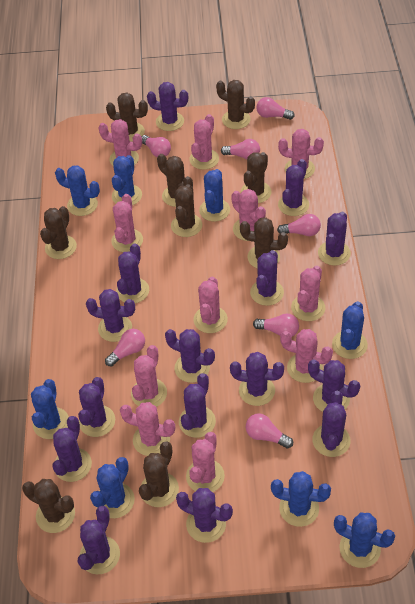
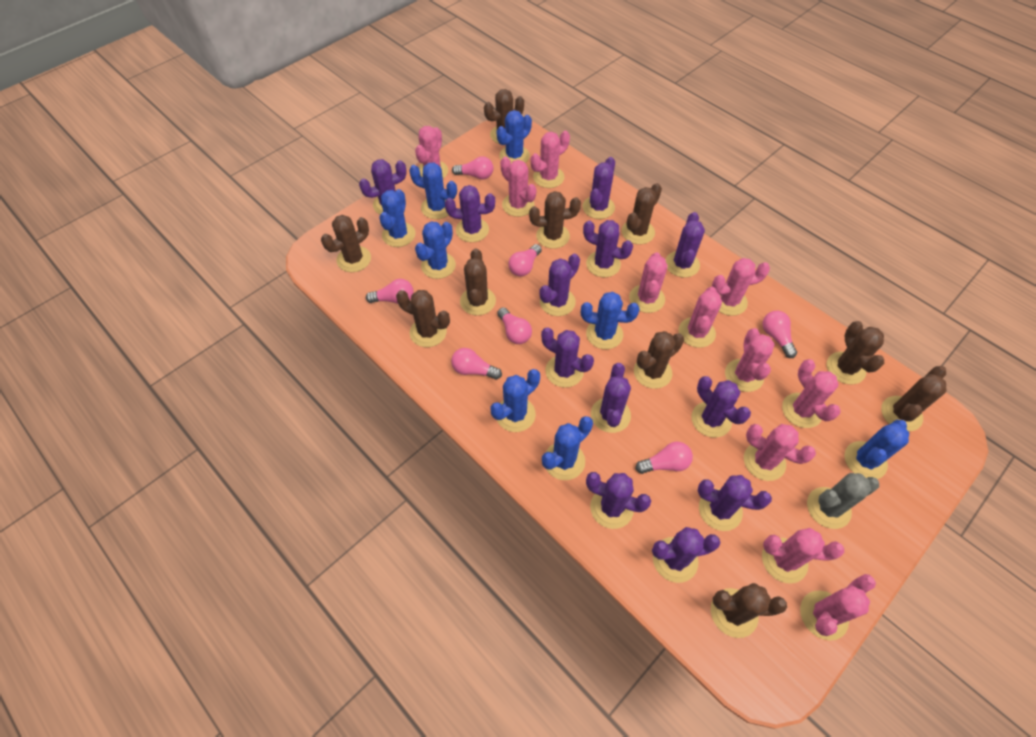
brown cactus: [22,479,75,533] [40,206,77,259] [106,92,148,142] [139,441,179,507] [157,154,193,207] [171,184,202,237] [216,80,255,129] [240,217,288,268] [241,152,271,203] = 9 -> [321,215,371,272] [396,290,450,347] [460,249,496,316] [484,89,524,144] [529,191,581,249] [622,183,662,244] [634,331,684,389] [711,583,787,638] [827,321,884,384] [881,366,946,431] = 10
grey cactus: none = 0 -> [807,473,879,529] = 1
purple cactus: [52,416,92,482] [77,506,120,574] [78,377,115,437] [86,289,135,342] [116,243,149,303] [147,82,188,131] [165,329,215,383] [176,488,233,543] [179,373,216,438] [230,352,284,406] [250,250,284,306] [278,159,309,216] [308,360,360,412] [312,391,351,457] [318,211,351,266] = 15 -> [359,159,407,215] [445,185,495,242] [540,254,580,316] [541,327,594,388] [583,157,615,219] [583,220,633,277] [586,472,651,529] [591,363,631,433] [652,527,721,583] [666,212,705,278] [691,376,751,438] [698,475,772,531] = 12

